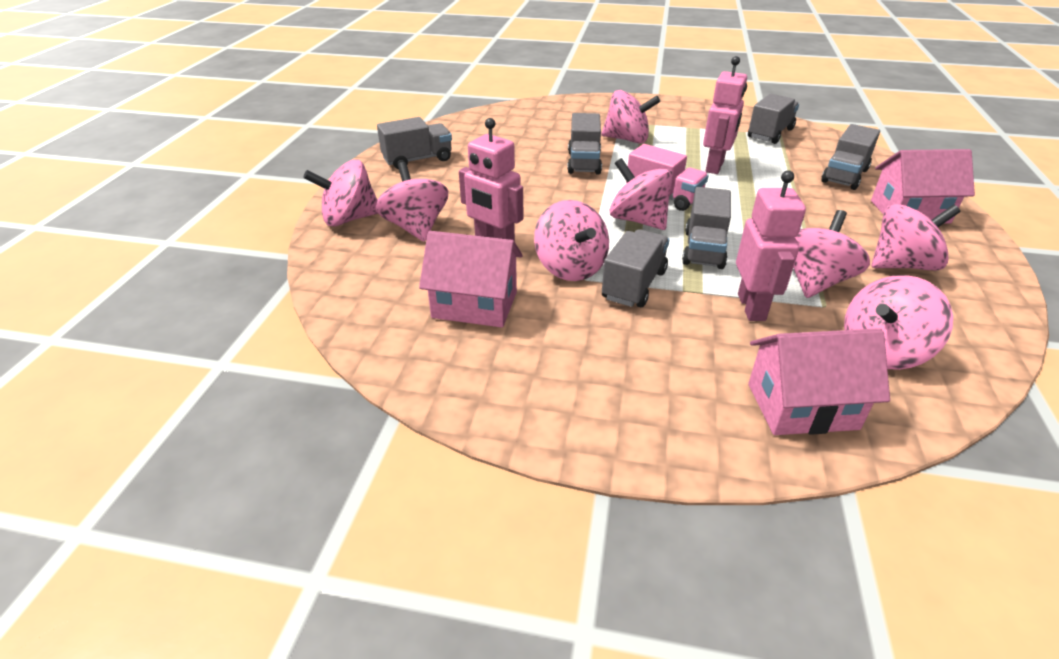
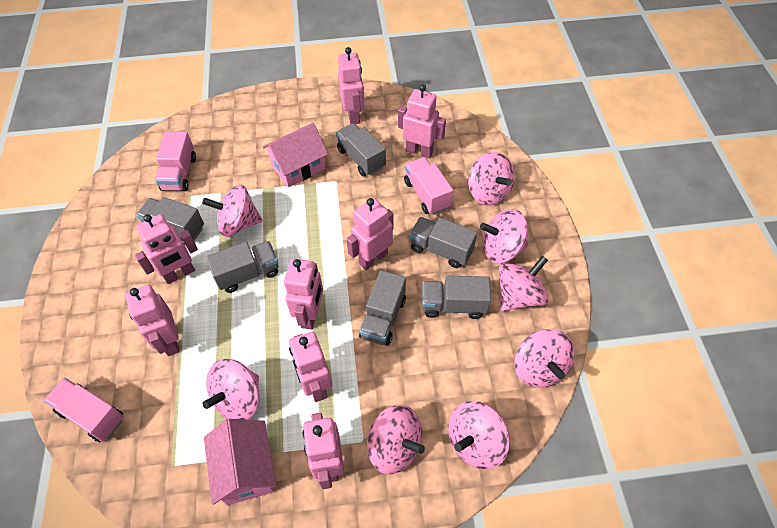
pink house: [419,231,523,327] [748,328,890,435] [871,149,975,224] = 3 -> [204,419,276,505] [263,123,328,187] = 2
pink robot: [459,118,523,242] [703,56,747,174] [736,170,806,321] = 3 -> [125,285,180,356] [135,214,198,284] [284,259,323,330] [289,332,332,402] [303,413,344,489] [338,47,365,124] [346,198,394,270] [398,84,446,158] = 8
pink truck: [626,144,709,211] = 1 -> [44,378,124,442] [155,131,196,191] [404,157,453,215] = 3

